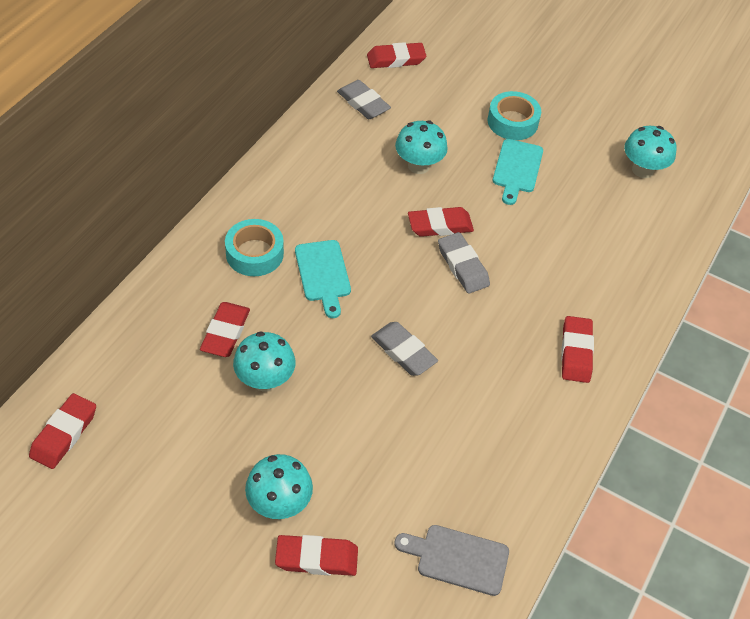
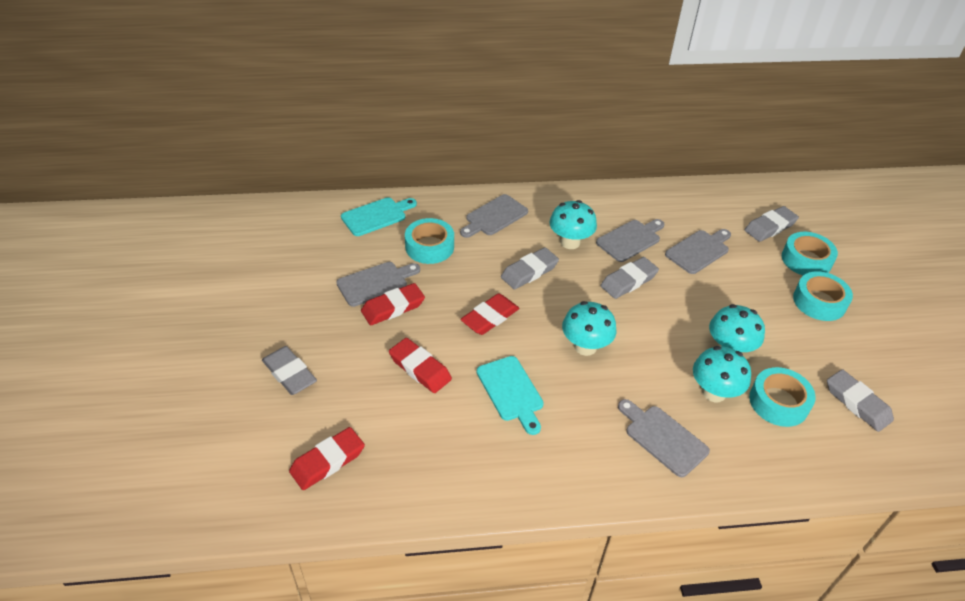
grey cutting board: [394,525,509,596] = 1 -> [336,262,420,307] [460,194,528,238] [596,219,664,262] [618,399,710,477] [665,229,731,274] = 5
grey eraser: [337,80,391,119] [371,322,438,376] [438,232,490,294] = 3 -> [262,346,317,395] [501,247,559,289] [601,257,659,299] [745,206,799,242] [827,369,894,432] = 5
red eraser: [29,393,96,469] [200,302,250,357] [275,535,358,576] [367,42,426,68] [408,207,474,237] [561,316,594,383] = 6 -> [289,427,365,490] [361,283,425,325] [389,338,452,393] [460,293,519,335] = 4
turquoise tape: [225,219,284,276] [488,91,541,140] = 2 -> [405,218,454,264] [749,367,816,427] [782,232,838,275] [793,271,853,321] = 4

